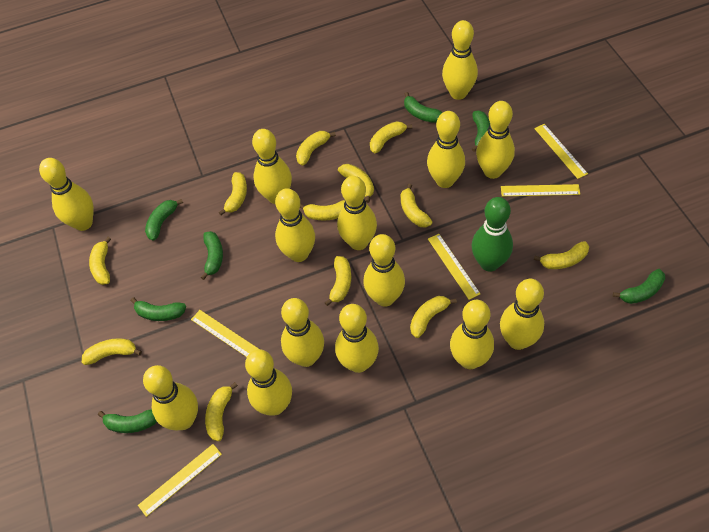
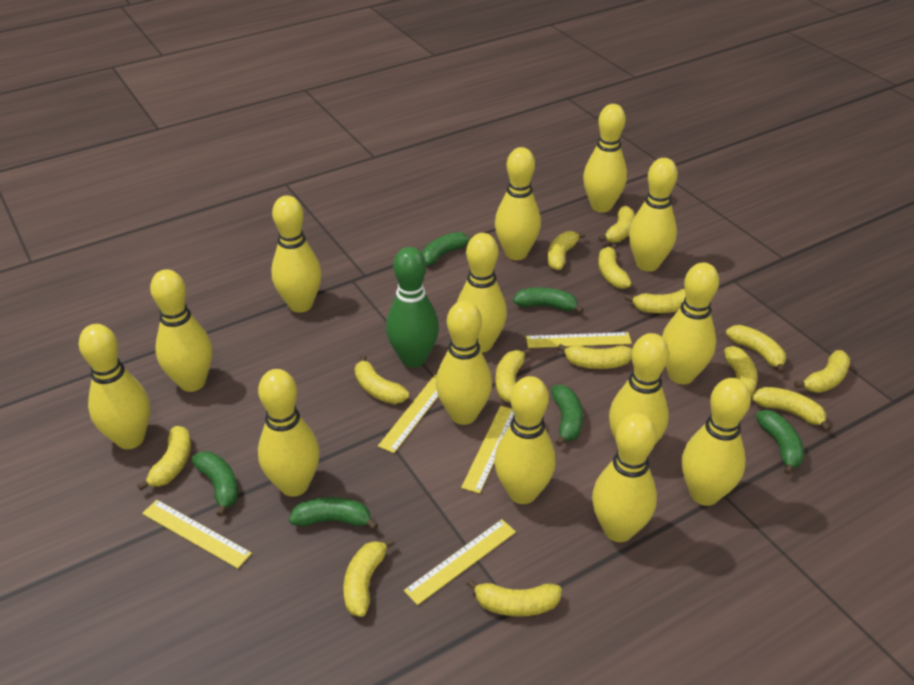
green banana: [98,409,157,433] [131,298,186,321] [145,199,183,241] [201,231,223,280] [404,92,443,123] [472,111,490,152] [613,269,666,304] = 7 -> [192,451,238,517] [289,497,378,530] [421,232,472,265] [513,288,584,314] [551,384,583,447] [756,410,804,475] = 6
yellow banana: [82,338,142,365] [89,237,111,285] [205,382,238,441] [219,172,247,215] [296,131,336,166] [300,200,345,220] [325,256,351,306] [338,164,374,203] [370,121,412,153] [401,184,432,228] [410,296,457,338] [534,241,589,269] = 12 -> [137,426,191,491] [343,538,395,617] [355,355,409,404] [466,579,562,617] [495,348,531,403] [548,231,586,270] [558,344,632,369] [598,206,635,243] [598,244,632,289] [625,289,686,313] [724,346,758,396] [726,325,786,373] [752,387,831,431] [794,350,850,393] = 14

